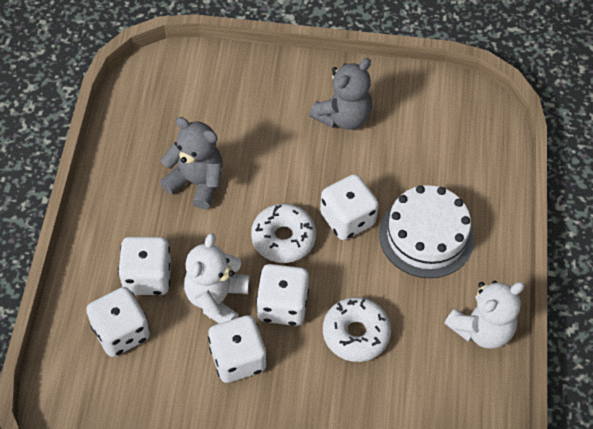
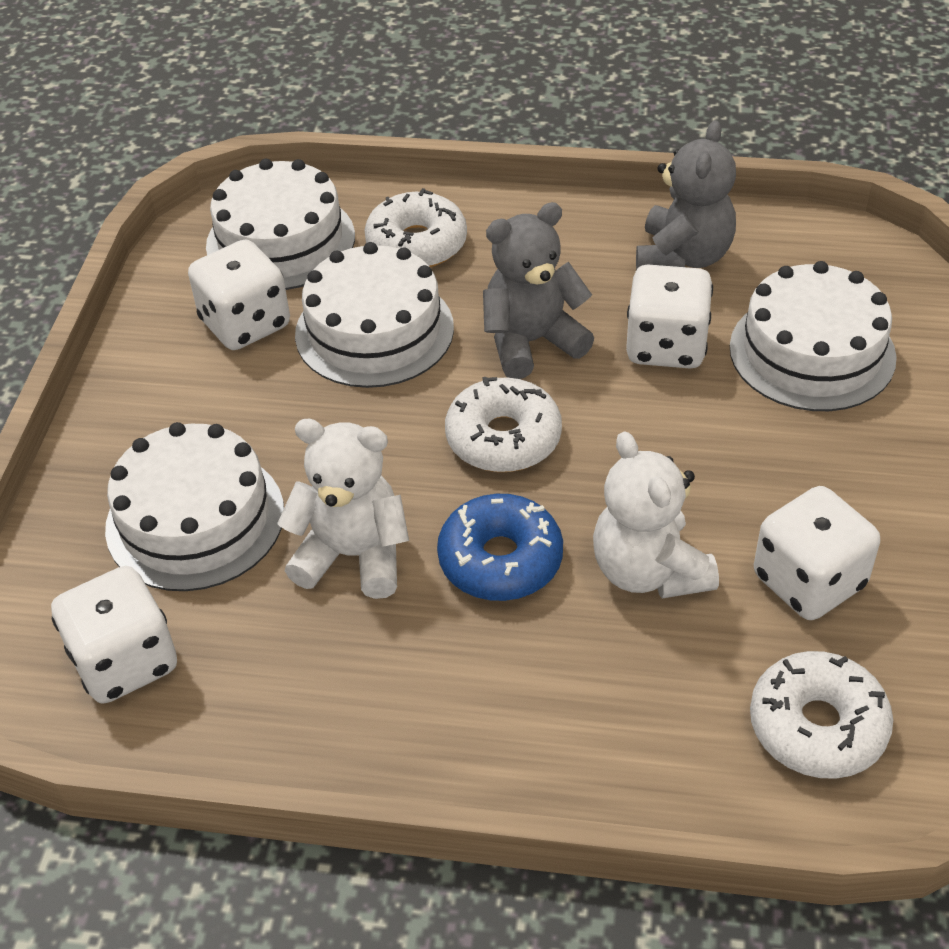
blue donut: none = 0 -> [437,494,563,601] = 1
white cake: [379,185,474,278] = 1 -> [105,422,284,591] [206,159,355,290] [295,242,454,388] [730,261,897,411] = 4
white dice: [86,287,150,357] [118,237,171,295] [208,315,267,383] [256,264,309,326] [320,174,379,240] = 5 -> [51,566,177,704] [188,240,290,350] [626,265,713,369] [754,486,880,620] = 4
white donut: [251,204,316,263] [323,297,391,362] = 2 -> [365,188,467,267] [445,377,562,472] [750,651,893,779] = 3

